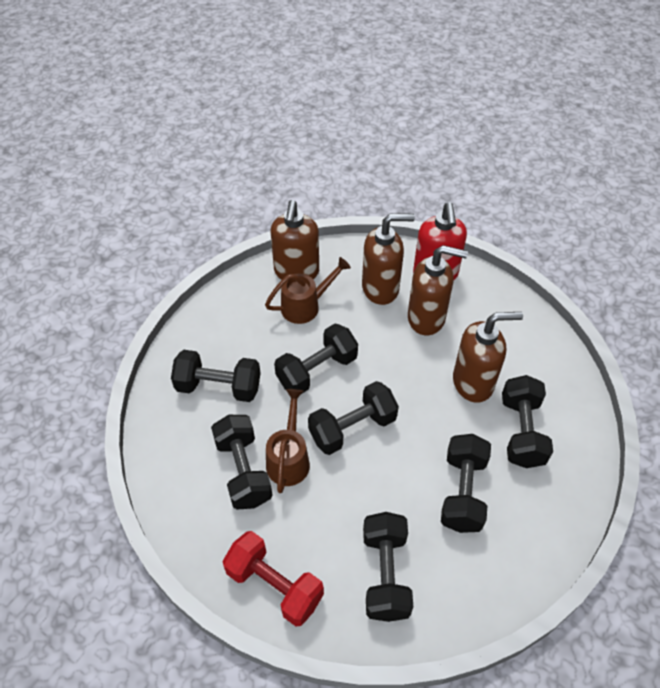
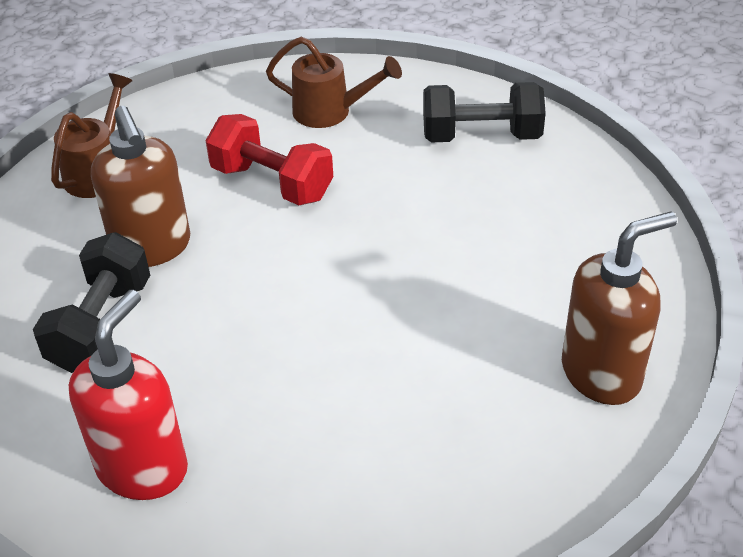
black dumbbell: [171,350,261,402] [211,415,272,510] [274,324,358,393] [308,381,399,455] [363,512,413,622] [441,434,491,533] [502,375,553,468] = 7 -> [33,232,150,373] [423,82,546,142] = 2
brown soap dispenser: [271,200,319,280] [362,213,415,305] [408,245,468,335] [453,312,523,403] = 4 -> [91,106,190,267] [562,211,677,405] = 2

